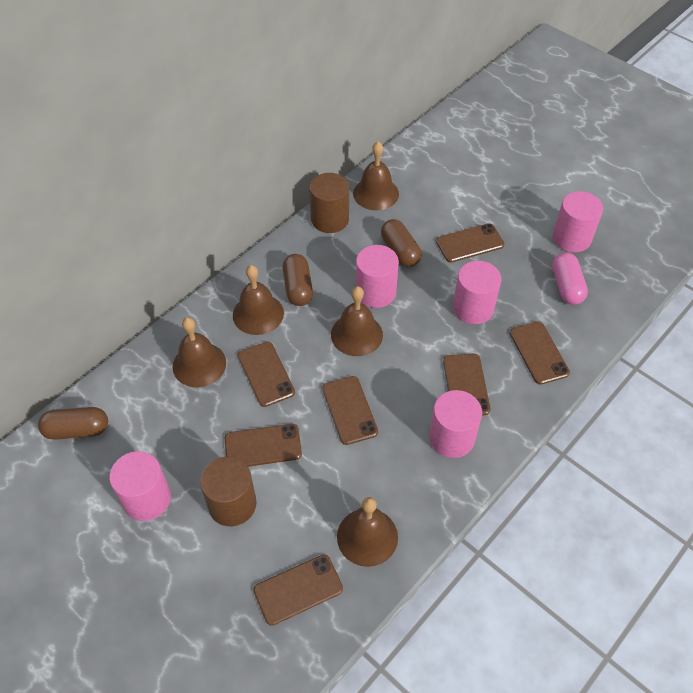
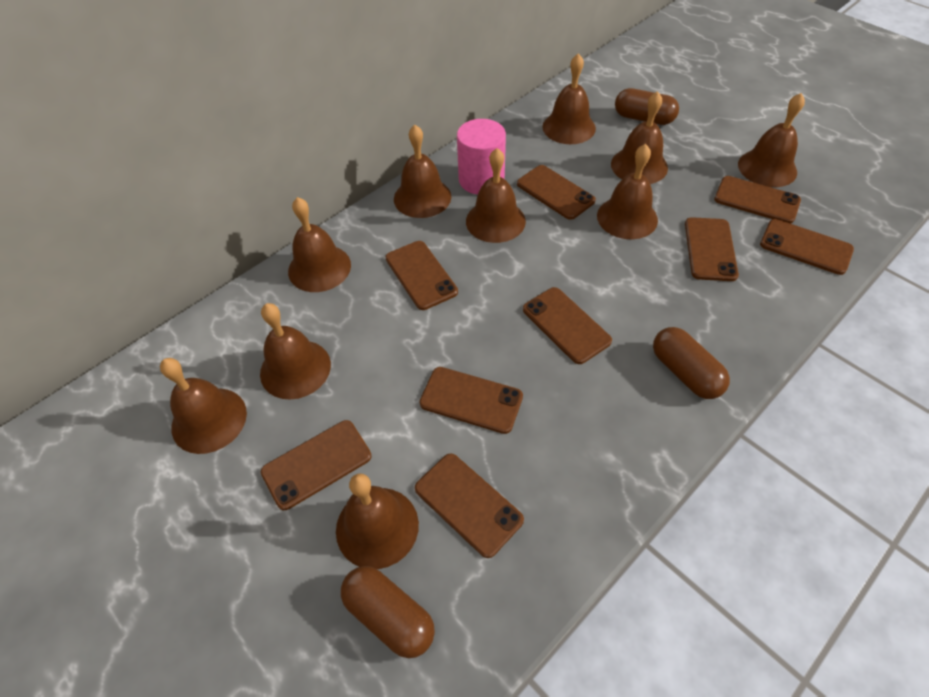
brown bell: [173,317,226,387] [233,265,284,335] [331,286,383,356] [337,497,398,567] [353,142,399,210] = 5 -> [160,358,247,454] [260,303,331,400] [288,197,351,292] [336,474,419,569] [394,125,451,218] [466,148,526,243] [542,53,596,144] [597,144,658,239] [611,91,668,184] [738,93,805,187] = 10
brown cylinder: [200,457,257,526] [309,173,349,233] = 2 -> none = 0
brown phone: [225,424,302,467] [238,341,295,407] [254,554,343,626] [322,376,378,445] [436,223,505,263] [443,353,490,415] [510,321,570,385] = 7 -> [261,420,372,510] [385,241,458,310] [415,453,524,558] [420,367,523,434] [517,165,596,220] [523,287,612,364] [685,217,739,281] [714,176,801,224] [760,219,854,275] = 9
pink capsule: [552,252,588,305] = 1 -> none = 0
pink cylinder: [110,451,171,521] [356,245,399,308] [429,390,482,458] [453,261,501,324] [553,191,603,252] = 5 -> [457,119,506,195] = 1

